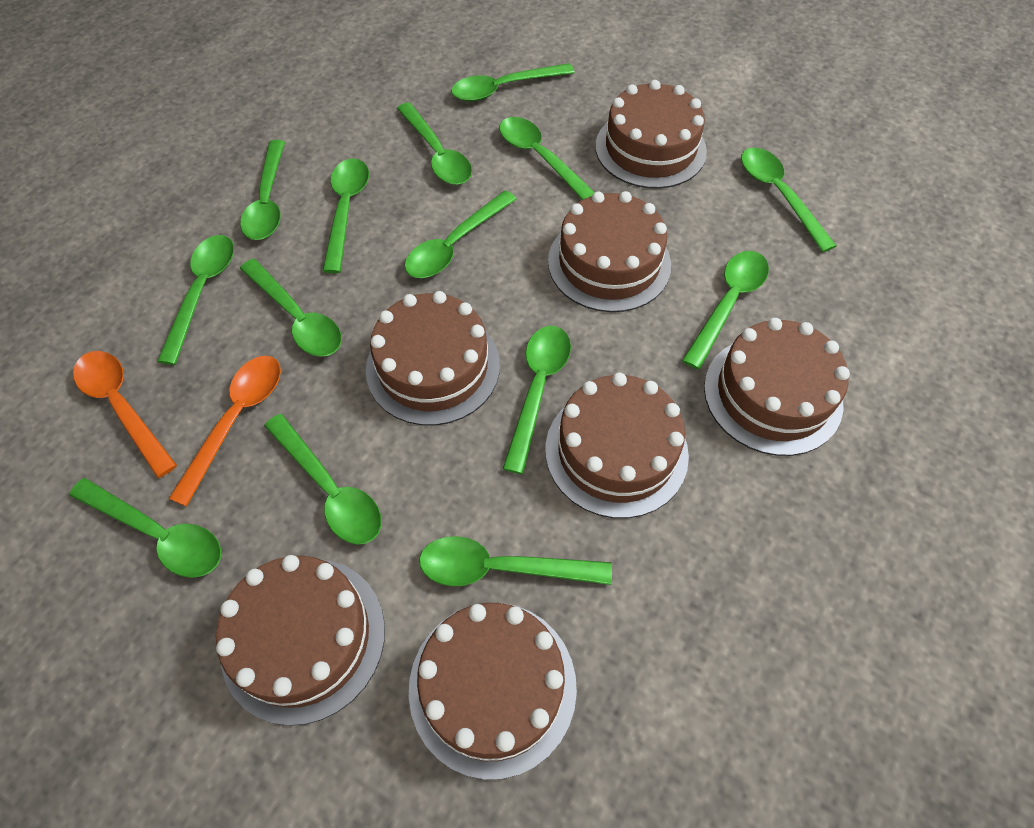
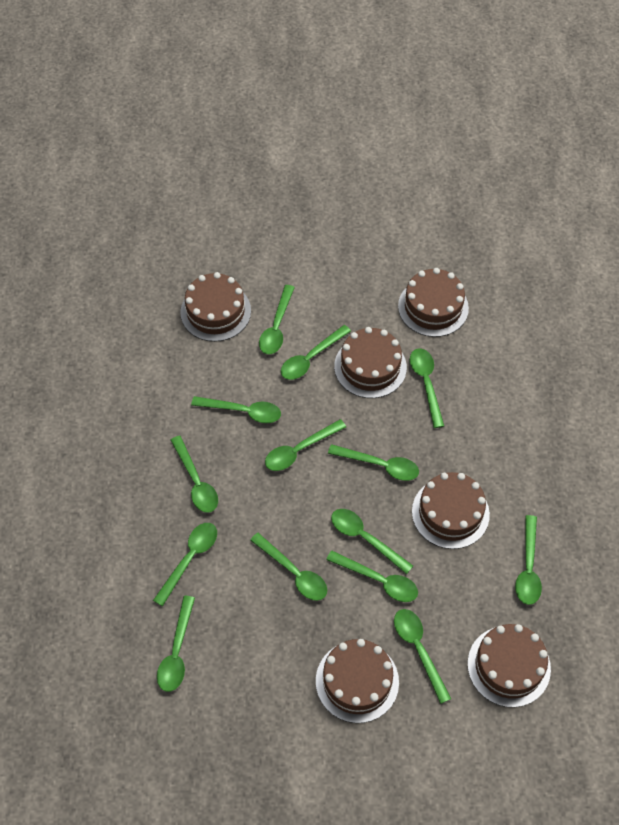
brown cake: [216,555,385,726] [366,291,500,426] [409,603,577,780] [545,373,689,518] [548,191,671,312] [595,80,707,189] [704,318,850,456] = 7 -> [181,272,251,342] [316,639,399,723] [334,327,407,398] [398,268,469,337] [412,472,490,549] [468,624,551,707] = 6
orange spoon: [73,351,177,478] [168,356,281,506] = 2 -> none = 0

